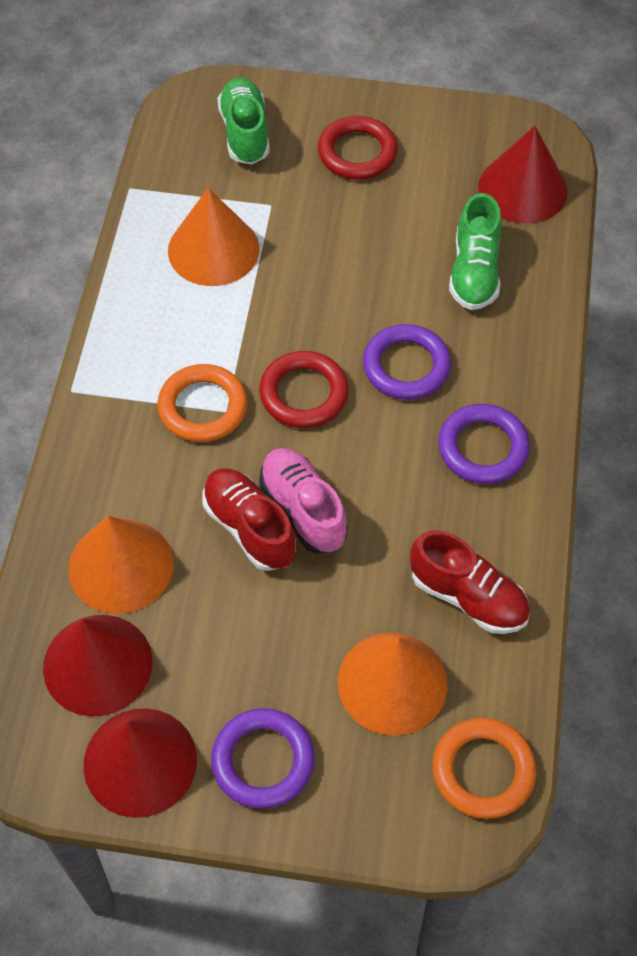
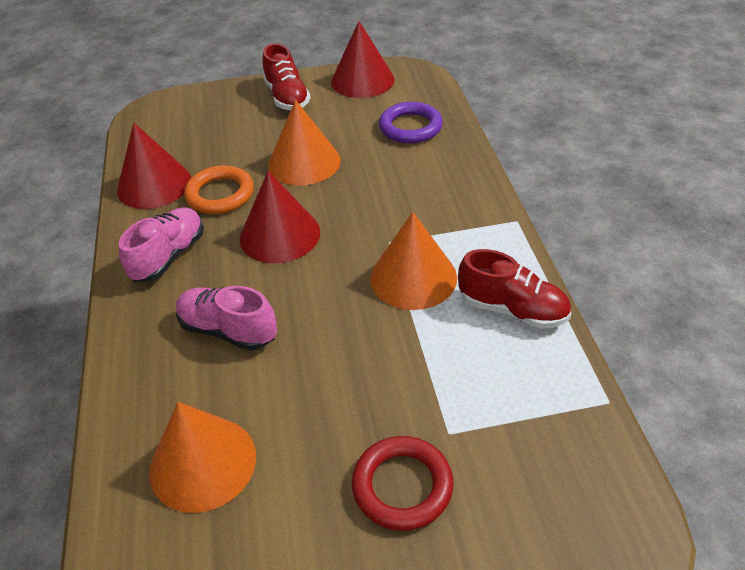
green shoe: [218,77,270,165] [449,193,502,310] = 2 -> none = 0
orange ring: [158,364,247,442] [432,718,536,819] = 2 -> [184,165,254,214] = 1
pink shoe: [259,448,348,553] = 1 -> [119,207,204,282] [176,286,277,351] = 2
purple ring: [211,708,315,809] [363,324,451,400] [438,404,530,484] = 3 -> [379,102,443,143] = 1
red ring: [259,351,349,428] [318,116,398,180] = 2 -> [352,436,453,531] = 1

